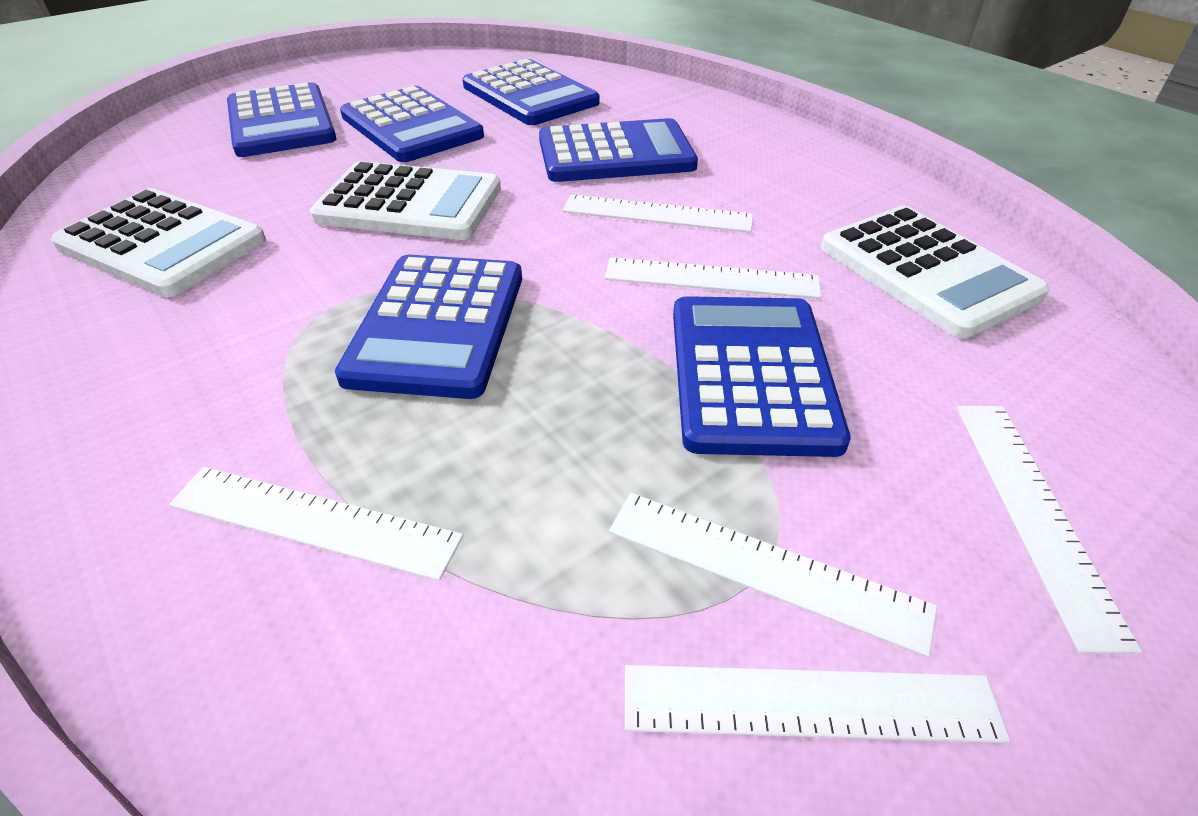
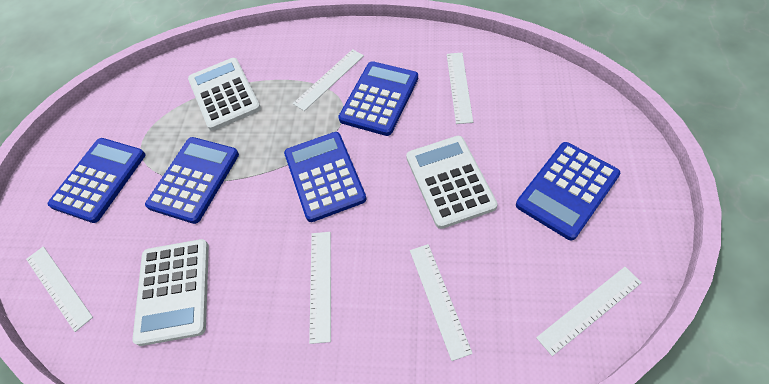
blue calculator: [227,82,337,157] [335,255,522,399] [340,86,484,162] [463,59,599,125] [539,118,698,182] [673,296,851,457] = 6 -> [48,138,145,223] [145,137,239,224] [284,132,366,222] [338,61,418,136] [516,142,620,240] = 5

